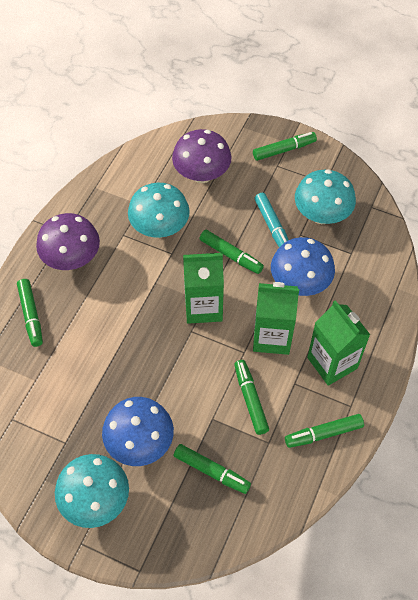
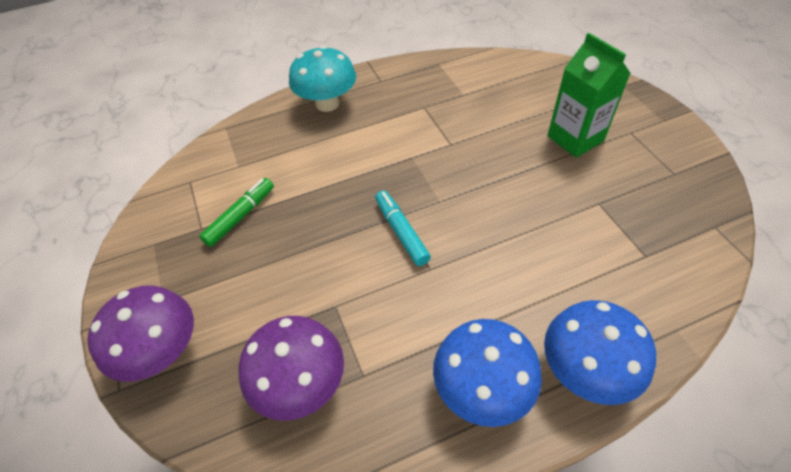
green carton: [183,253,224,324] [253,282,299,355] [307,300,370,386] = 3 -> [547,33,631,158] = 1
green marker: [17,279,43,347] [174,444,251,494] [200,230,264,274] [234,360,269,435] [253,132,317,161] [285,414,364,448] = 6 -> [199,178,274,247] = 1
turquoise mushroom: [55,454,129,528] [128,183,190,238] [295,169,356,224] = 3 -> [289,46,356,112] = 1

